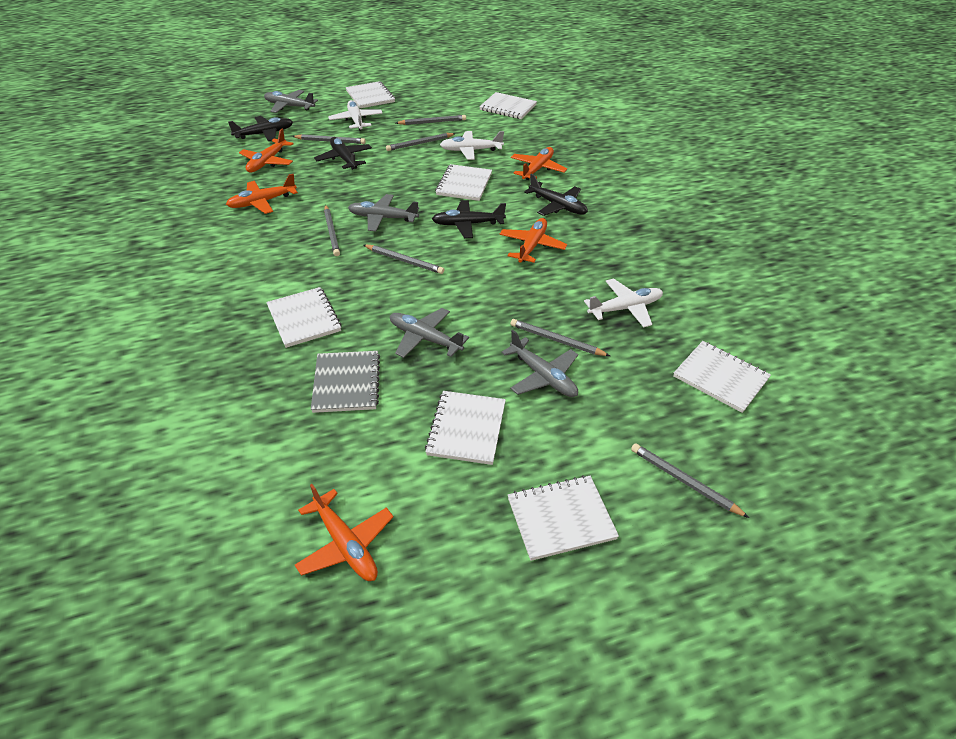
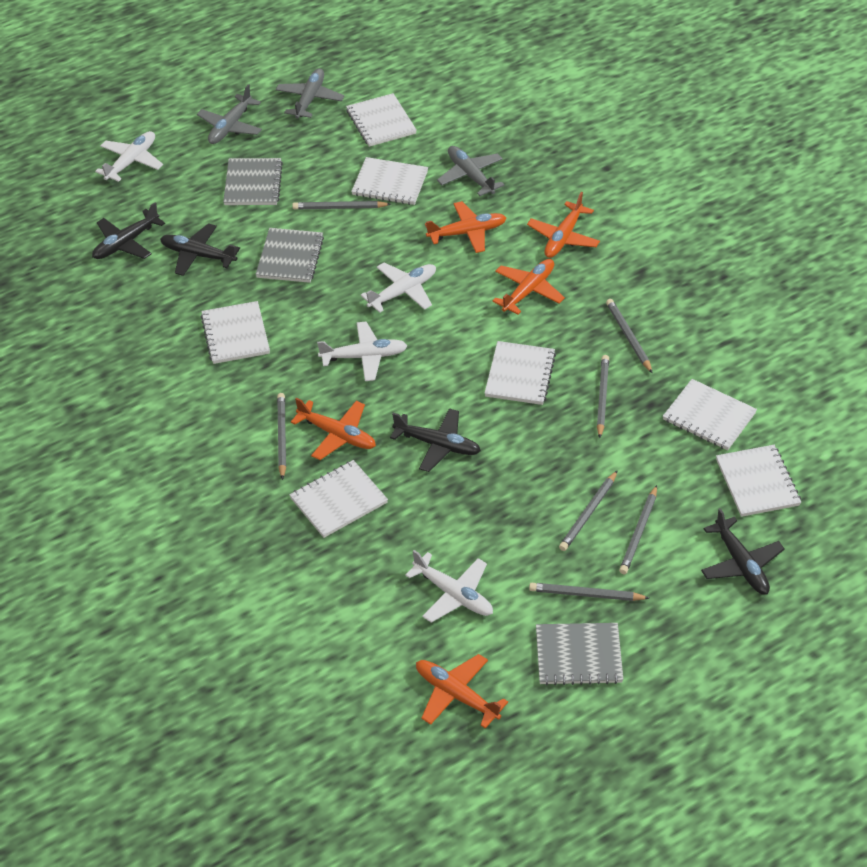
grey notebook: [311,351,380,413] = 1 -> [223,158,283,205] [255,228,324,283] [536,623,624,685] = 3
grey plane: [264,90,318,113] [348,194,419,231] [390,308,469,358] [501,330,578,397] = 4 -> [197,84,262,144] [276,68,344,119] [437,146,504,196] = 3
white plane: [328,100,383,131] [440,131,504,160] [584,278,663,327] = 3 -> [95,131,163,182] [317,322,408,381] [361,262,436,313] [405,550,493,623] = 4

